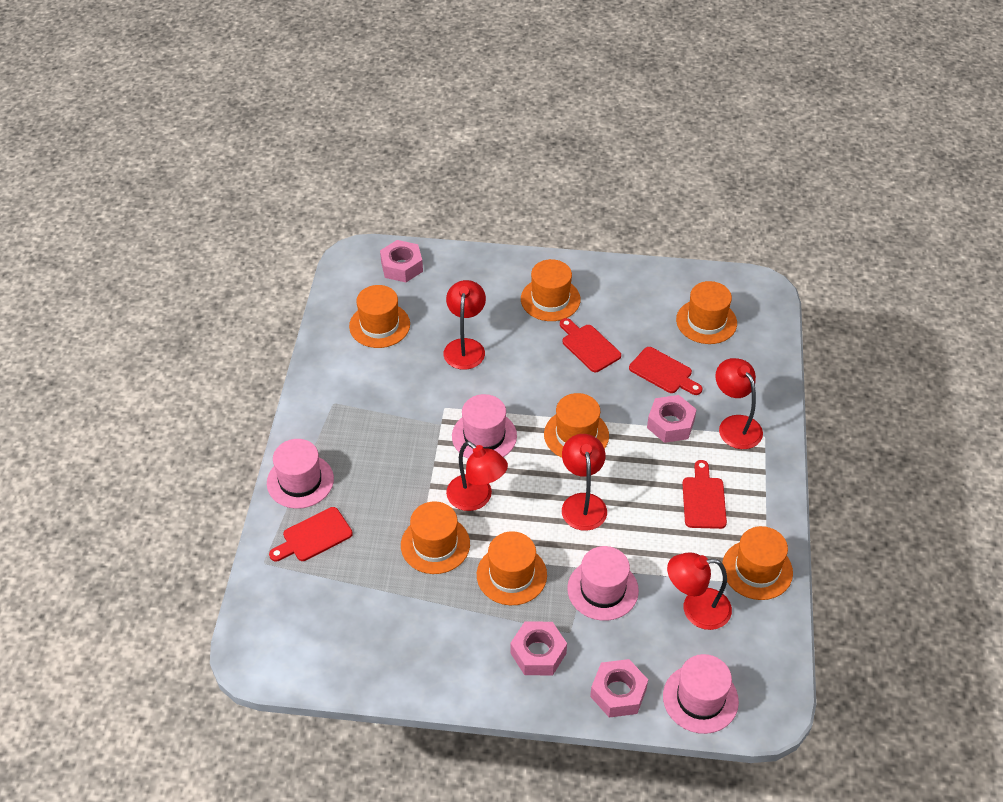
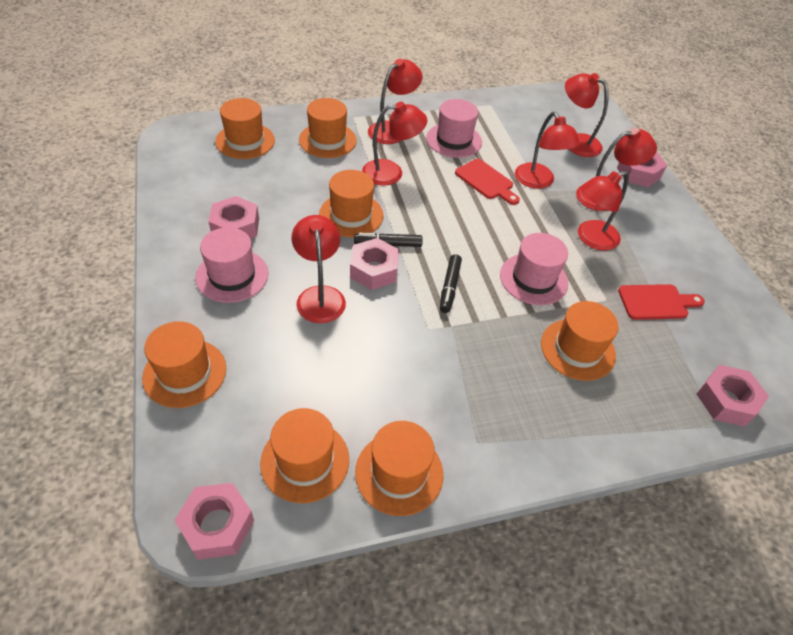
black marker: none = 0 -> [354,233,423,247] [440,254,462,313] = 2
pink hat: [267,439,334,509] [452,394,517,458] [567,546,639,621] [663,654,739,734] = 4 -> [195,227,268,303] [426,99,482,158] [500,233,568,305] = 3
pink nut: [380,240,423,282] [510,621,567,675] [590,659,648,718] [647,395,697,443] = 4 -> [174,483,254,560] [208,196,259,239] [350,238,399,290] [617,152,667,187] [697,365,769,427] = 5
red cutting board: [269,507,353,562] [560,318,621,372] [629,347,702,395] [682,460,727,529] = 4 -> [455,159,520,205] [618,284,705,320] = 2
red lamp: [444,280,486,370] [446,441,508,511] [562,434,607,531] [667,553,732,630] [715,358,763,449] = 5 -> [292,215,346,323] [362,102,427,186] [368,59,423,144] [515,112,580,189] [565,73,609,157] [576,127,657,211] [578,171,629,251] = 7

